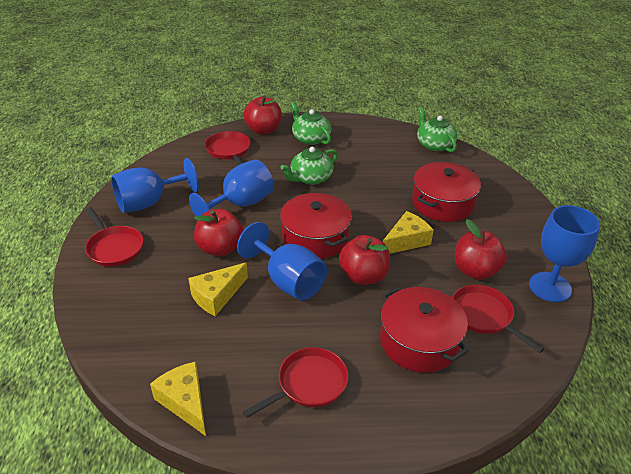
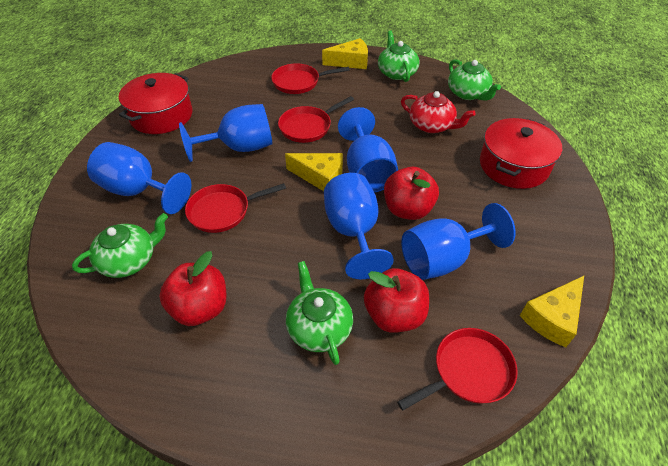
blue goblet: [111,158,199,213] [189,159,274,216] [237,222,327,300] [529,205,600,302] = 4 -> [87,142,191,214] [179,104,272,162] [324,173,394,279] [338,107,398,192] [401,203,516,280] = 5
green teapot: [280,147,338,185] [291,102,331,145] [417,107,457,152] = 3 -> [72,213,168,278] [286,261,353,365] [378,30,419,82] [448,59,501,100] = 4
red apple: [194,209,244,256] [244,96,282,135] [339,235,390,285] [455,219,507,280] = 4 -> [159,251,227,326] [364,268,429,333] [384,167,439,220] = 3
red pot: [280,193,352,259] [380,287,469,373] [412,162,481,222] = 3 -> [119,73,192,134] [480,118,562,189] = 2
red teapot: none = 0 -> [401,91,475,133] = 1

